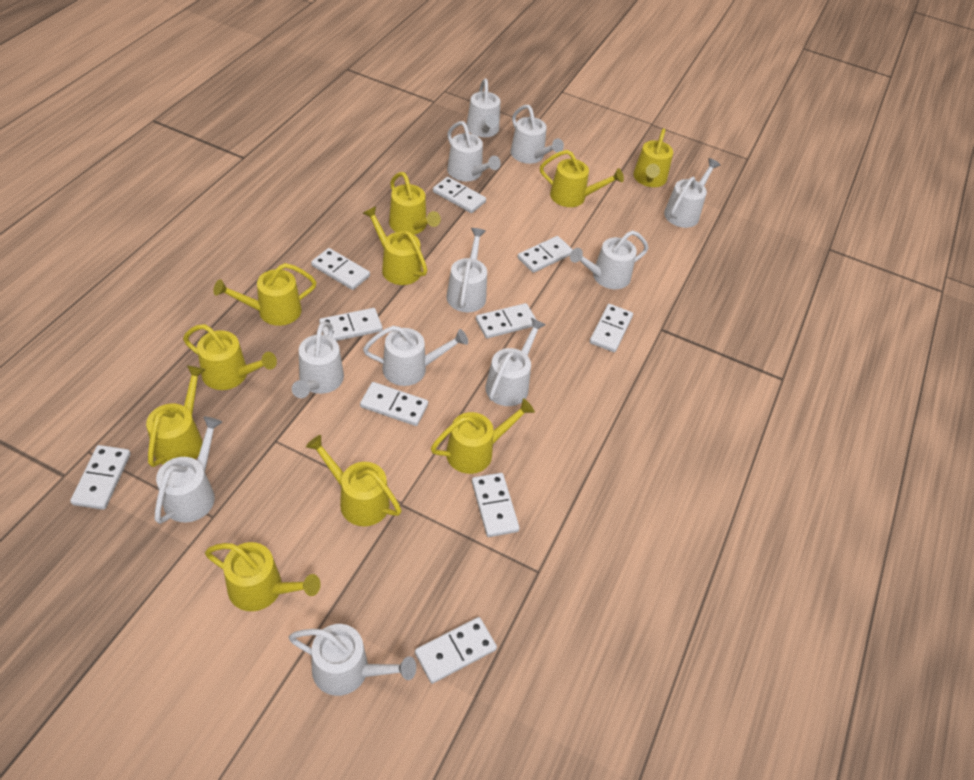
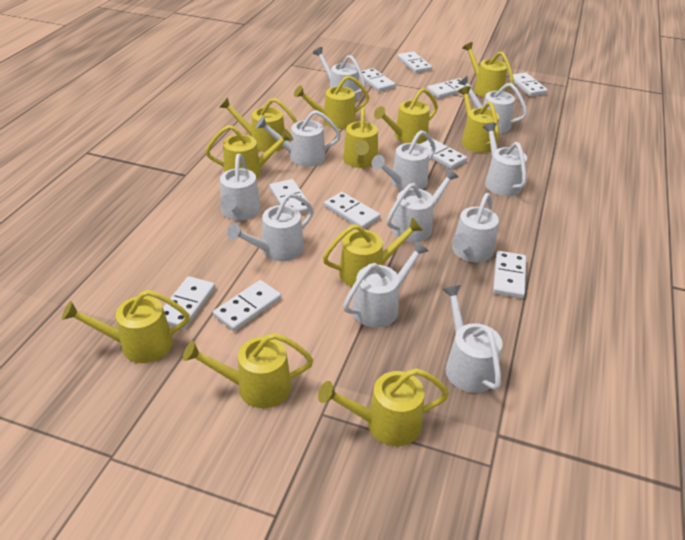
yellow watering can: [146,365,206,467] [183,324,277,390] [205,542,321,611] [213,263,317,326] [306,435,402,526] [363,206,427,285] [389,172,441,235] [431,398,535,474] [540,150,624,207] [633,128,673,187] = 10 -> [62,290,190,363] [183,333,313,408] [205,125,293,179] [219,97,297,152] [294,75,369,129] [318,368,449,446] [323,218,423,287] [343,107,378,168] [374,88,438,144] [458,86,499,153] [463,42,514,97] = 11

